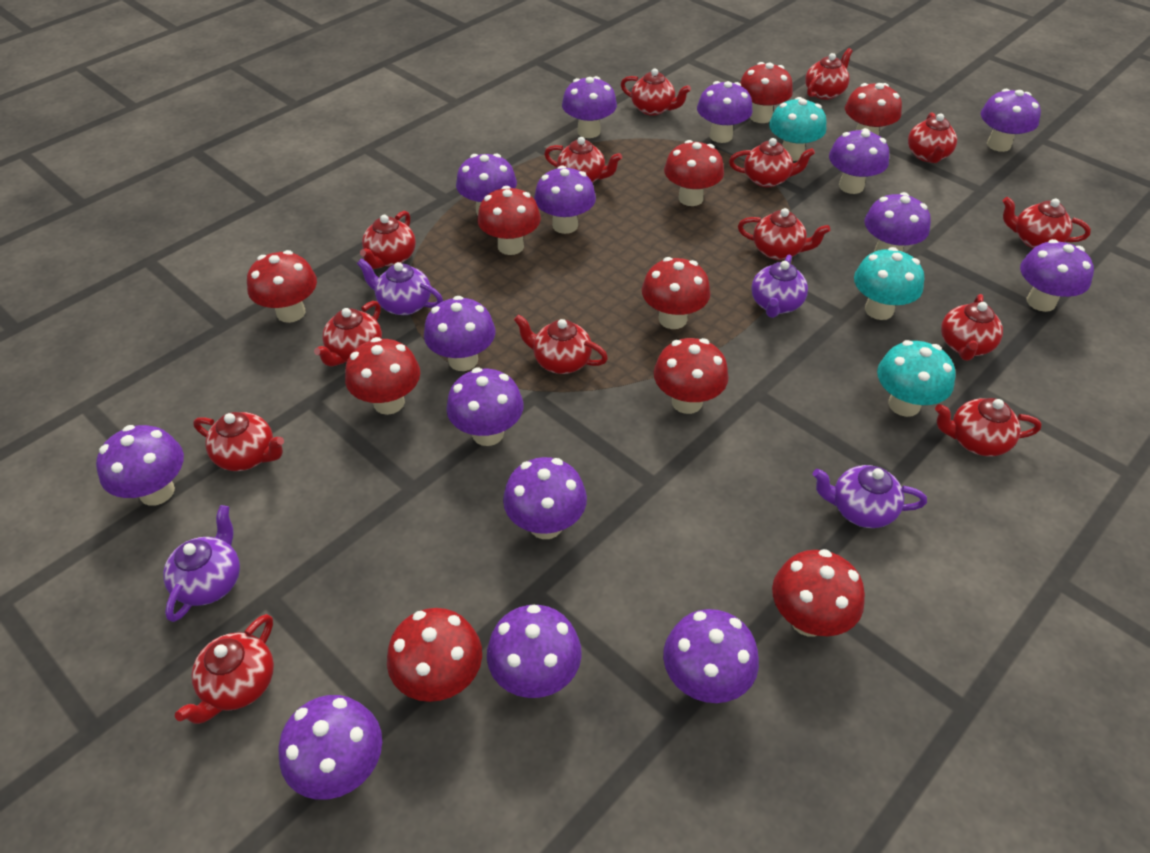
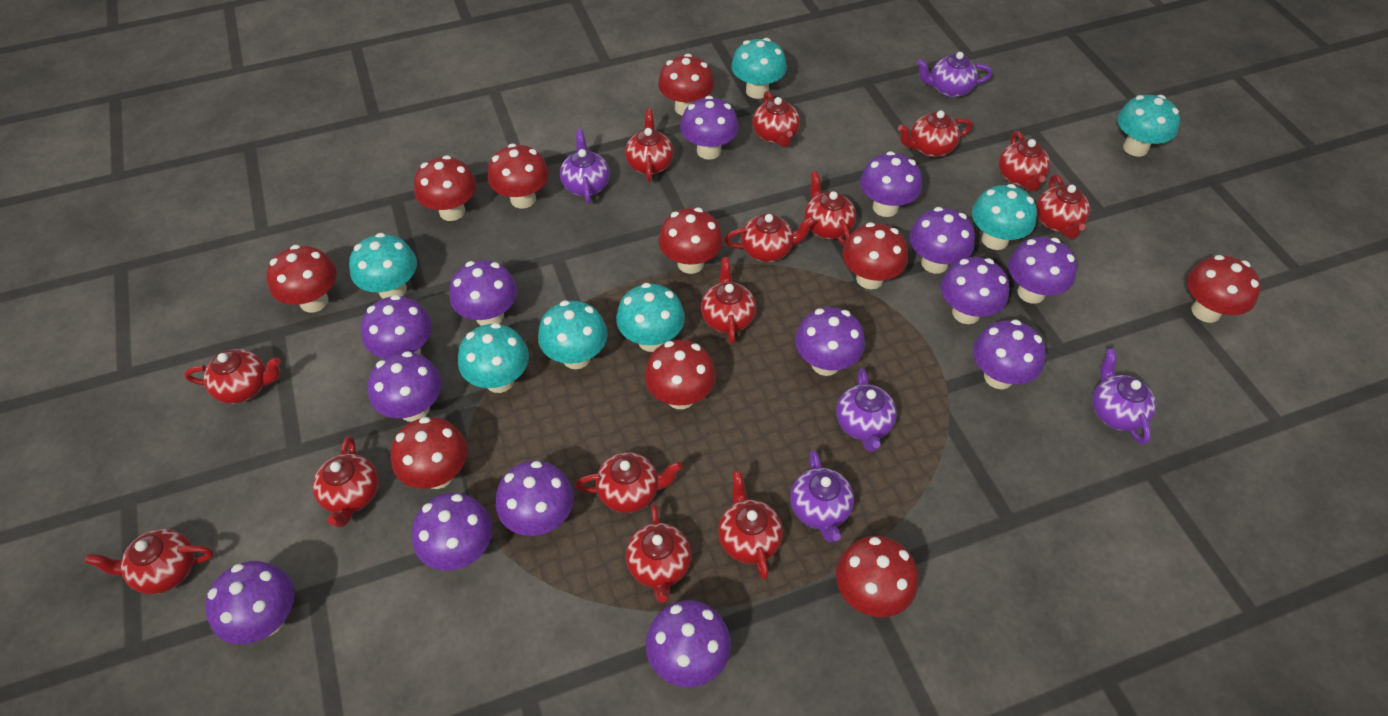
purple mushroom: [96,425,184,506] [279,695,382,800] [424,296,495,371] [446,368,523,446] [456,153,517,215] [487,605,582,698] [503,457,587,539] [534,165,596,234] [562,76,617,138] [663,609,759,703] [697,81,753,143] [829,128,889,194] [865,192,931,252] [981,89,1041,152] [1020,239,1094,312] = 15 -> [205,561,294,645] [361,295,432,358] [368,351,442,422] [412,493,493,571] [450,260,517,326] [495,461,574,536] [646,600,731,687] [680,96,739,160] [795,307,865,376] [860,151,922,217] [909,207,975,274] [941,257,1009,324] [973,320,1046,389] [1008,237,1077,304] = 14
purple teapot: [163,505,240,622] [357,258,443,315] [751,255,808,318] [813,465,927,528] = 4 -> [560,129,610,204] [790,450,854,543] [836,368,897,452] [917,52,992,97] [1092,349,1156,444] = 5
turquoise mushroom: [769,97,826,161] [854,247,924,320] [877,340,955,417] = 3 -> [349,233,417,299] [458,323,529,393] [538,300,608,369] [616,283,685,352] [731,38,787,99] [972,184,1037,250] [1117,95,1180,157] = 7

